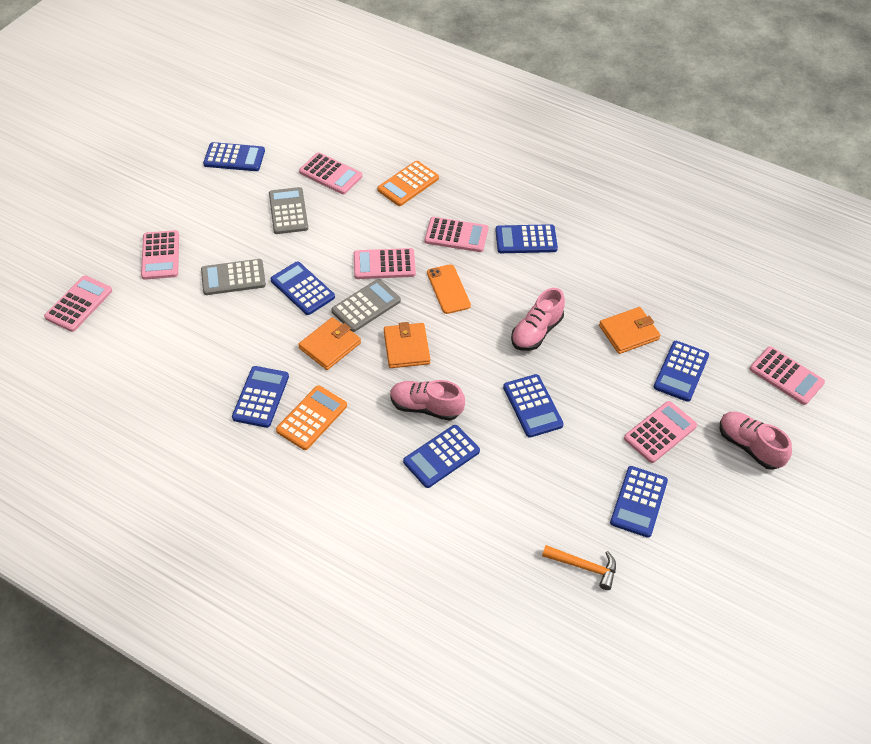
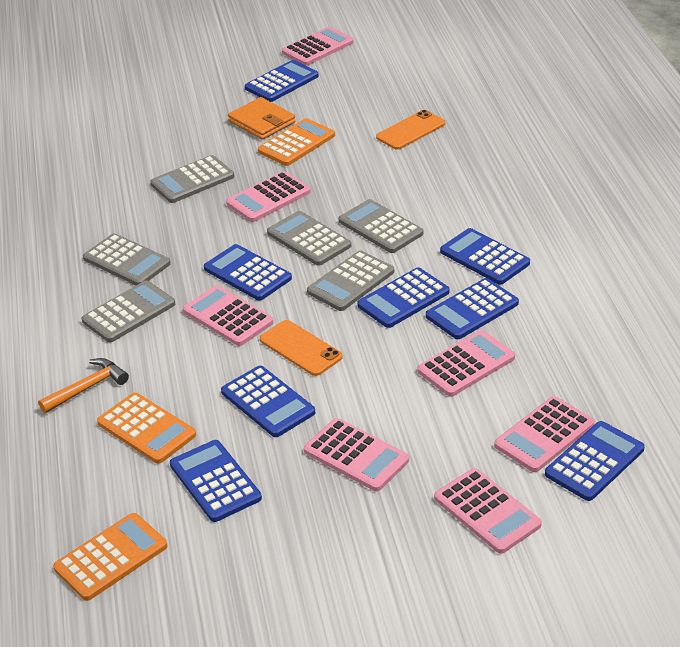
grey calculator: [201,259,266,295] [269,187,308,234] [331,279,401,332] = 3 -> [81,280,175,342] [83,233,171,285] [150,155,234,203] [267,211,351,266] [307,250,394,311] [339,199,423,253] = 6
orange calculator: [276,385,347,450] [377,161,439,206] = 2 -> [53,513,168,601] [97,393,196,464] [258,118,335,166] = 3
orange phone: [427,264,471,314] = 1 -> [260,320,343,376] [376,110,446,150] = 2
orange wallet: [298,317,361,370] [384,322,430,368] [599,307,660,354] = 3 -> [228,97,296,140] = 1
pink shoe: [390,380,465,421] [511,288,565,351] [720,412,792,470] = 3 -> none = 0

